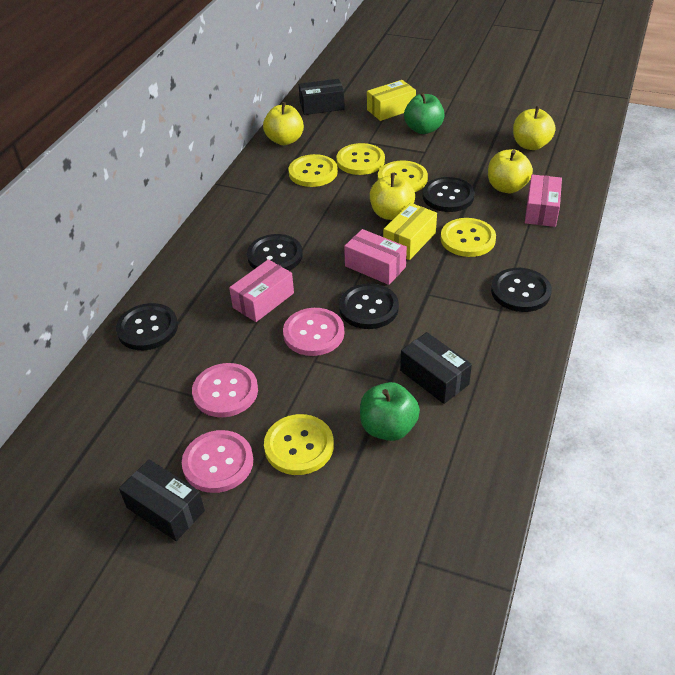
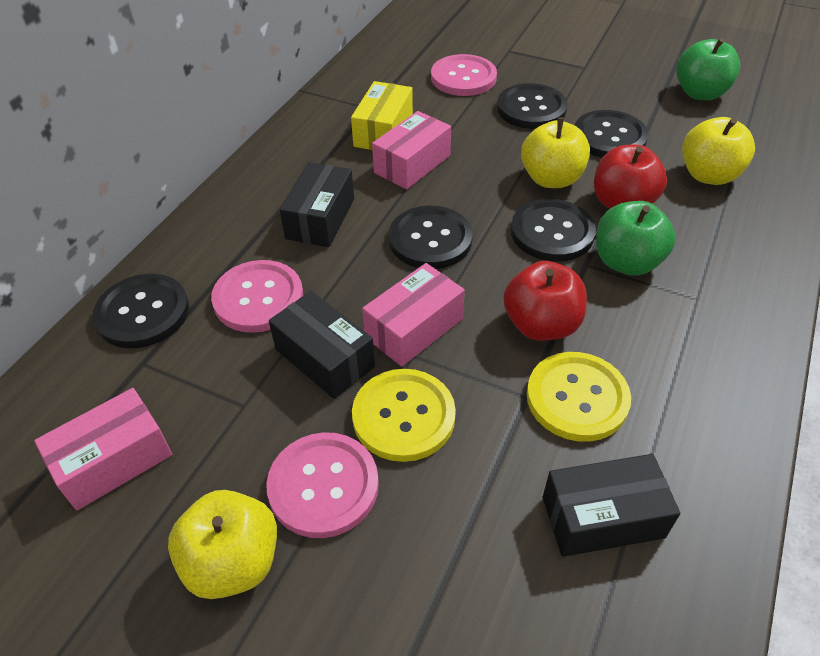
red apple: none = 0 -> [504,261,587,341] [594,145,667,209] = 2
yellow apple: [263,102,304,145] [370,173,415,220] [488,149,533,193] [513,106,556,150] = 4 -> [168,490,277,599] [521,117,590,188] [682,117,755,185] = 3
yellow box: [367,80,416,121] [383,203,437,260] = 2 -> [351,81,413,150] = 1
yellow button: [264,414,334,475] [288,154,338,187] [336,143,385,175] [378,161,428,192] [441,218,496,257] = 5 -> [352,369,456,462] [527,352,631,442] = 2

